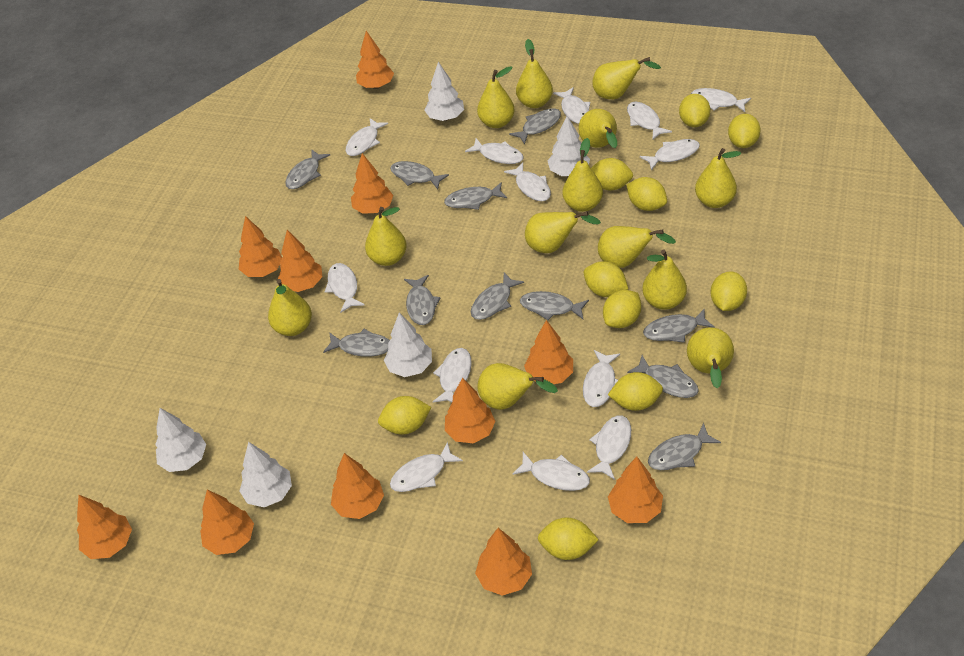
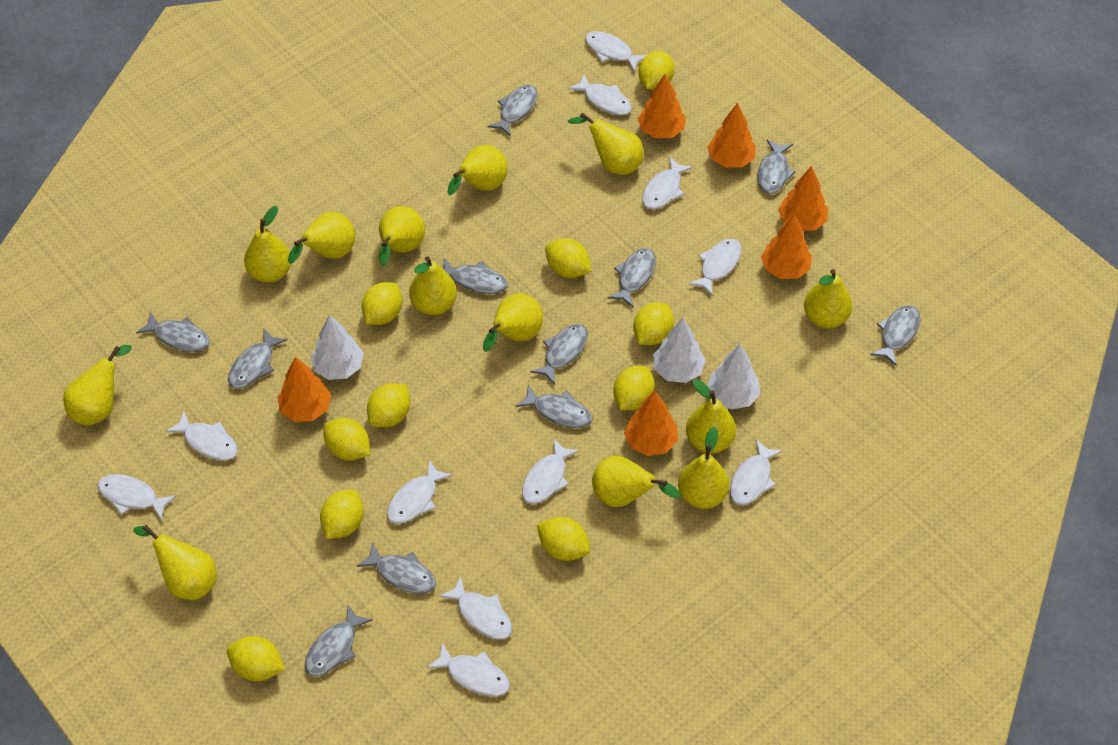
orange tree: [77,495,132,559] [200,489,254,555] [239,216,282,277] [278,230,323,292] [331,453,384,519] [351,153,393,214] [356,31,394,89] [445,378,495,443] [475,528,532,596] [524,320,573,384] [608,457,663,523] = 11 -> [278,357,331,422] [624,391,678,456] [638,74,686,138] [707,103,756,168] [761,214,812,279] [778,166,828,231] = 6
white fish: [325,263,365,313] [346,118,388,156] [390,441,463,492] [433,348,472,403] [465,138,524,164] [504,163,551,201] [512,452,590,491] [553,87,590,124] [583,350,620,407] [587,416,631,480] [627,102,672,140] [640,139,700,170] [691,88,751,112] = 13 -> [97,474,176,521] [165,412,238,461] [387,460,453,524] [427,642,510,696] [439,576,512,639] [522,439,579,504] [568,74,632,115] [585,31,647,71] [643,157,693,210] [688,238,741,296] [730,439,783,505] = 11
white tree: [155,408,206,472] [239,442,292,507] [384,313,432,377] [424,62,464,121] [548,116,590,176] = 5 -> [311,314,364,380] [653,318,706,383] [707,344,760,410] = 3

